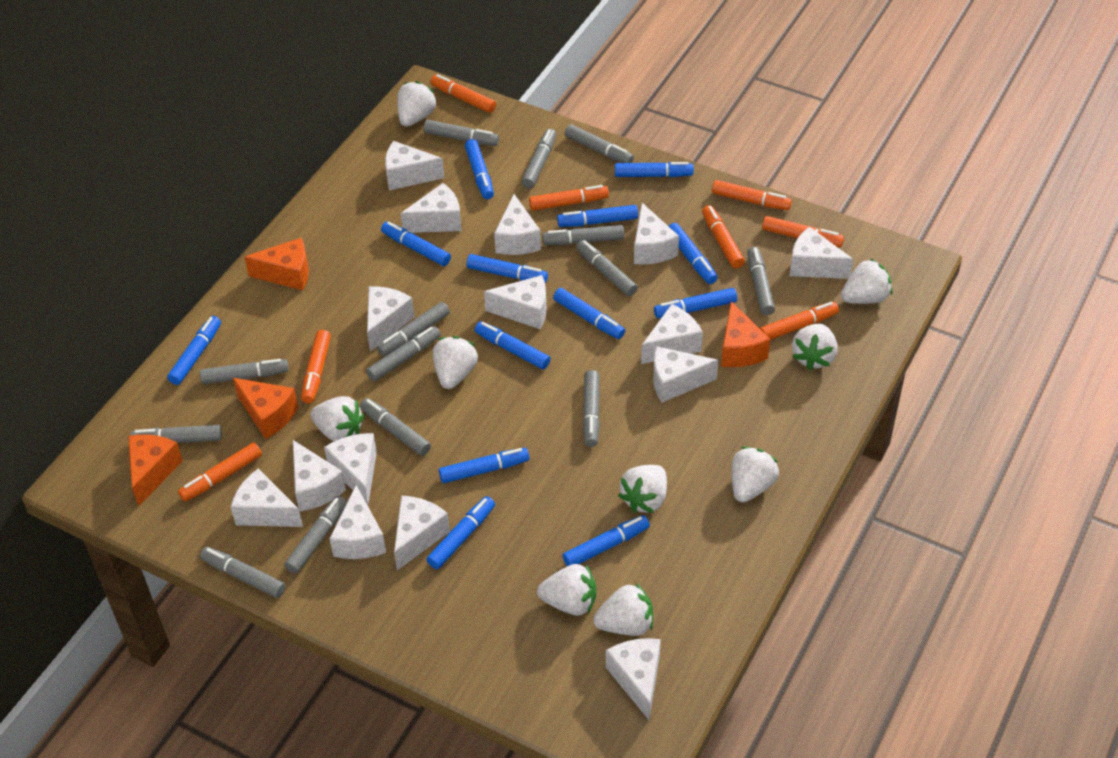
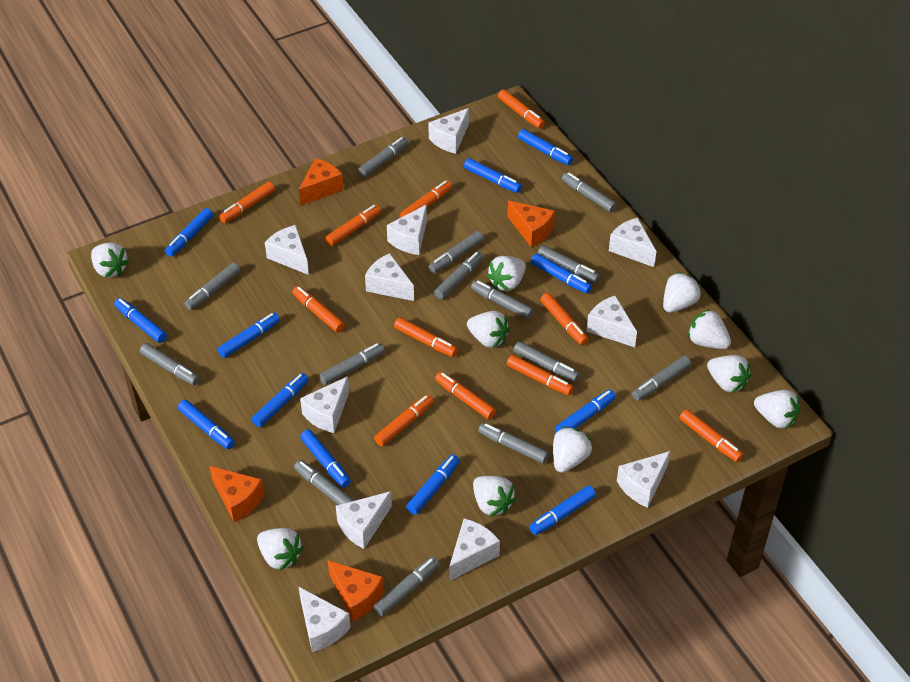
blue marker: [167,316,221,385] [381,221,451,266] [426,496,495,569] [439,448,529,483] [465,139,494,199] [466,254,548,283] [475,321,551,370] [553,288,625,339] [557,205,638,227] [563,515,650,566] [615,162,694,177] [654,288,737,318] [669,223,718,284] = 13 -> [114,298,167,343] [165,208,213,257] [178,400,235,449] [218,313,280,358] [252,373,309,427] [300,429,351,488] [406,454,460,515] [464,158,522,193] [518,129,573,165] [529,485,596,535] [531,253,592,293] [555,390,616,432] = 12
orange marker: [178,443,262,502] [301,330,331,403] [431,74,496,113] [529,185,609,211] [702,205,745,268] [712,180,792,210] [760,302,839,340] [762,216,844,247] = 8 -> [219,182,275,223] [292,286,345,333] [325,205,381,246] [374,394,434,446] [394,317,458,357] [400,180,452,217] [435,372,496,420] [498,89,545,129] [507,355,574,395] [540,293,589,345] [679,409,743,462] = 11
white cheese: [231,469,303,527] [293,440,346,511] [324,433,377,505] [329,485,386,559] [367,286,415,352] [385,141,445,190] [394,496,450,570] [401,183,462,233] [484,275,546,329] [494,194,541,255] [606,638,661,720] [634,203,679,264] [641,304,703,364] [653,346,718,403] [790,227,854,279] = 15 -> [265,225,309,275] [298,586,350,652] [300,376,349,433] [336,491,392,549] [365,253,414,301] [387,205,427,255] [428,108,469,154] [449,518,500,581] [586,296,637,347] [609,217,657,267] [617,451,670,508] = 11
white strawberry: [310,396,364,441] [397,81,437,127] [433,336,478,389] [537,564,596,616] [593,583,653,636] [618,465,667,513] [731,447,779,502] [792,324,838,370] [841,258,893,304] = 9 -> [91,242,130,278] [257,528,304,570] [467,311,510,348] [473,476,516,517] [487,256,526,291] [553,427,592,473] [663,272,701,312] [688,309,731,349] [707,355,751,393] [754,390,800,428] = 10

